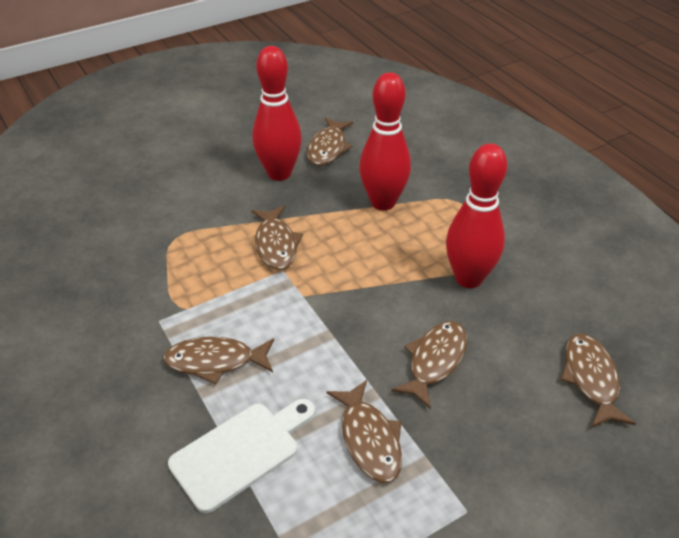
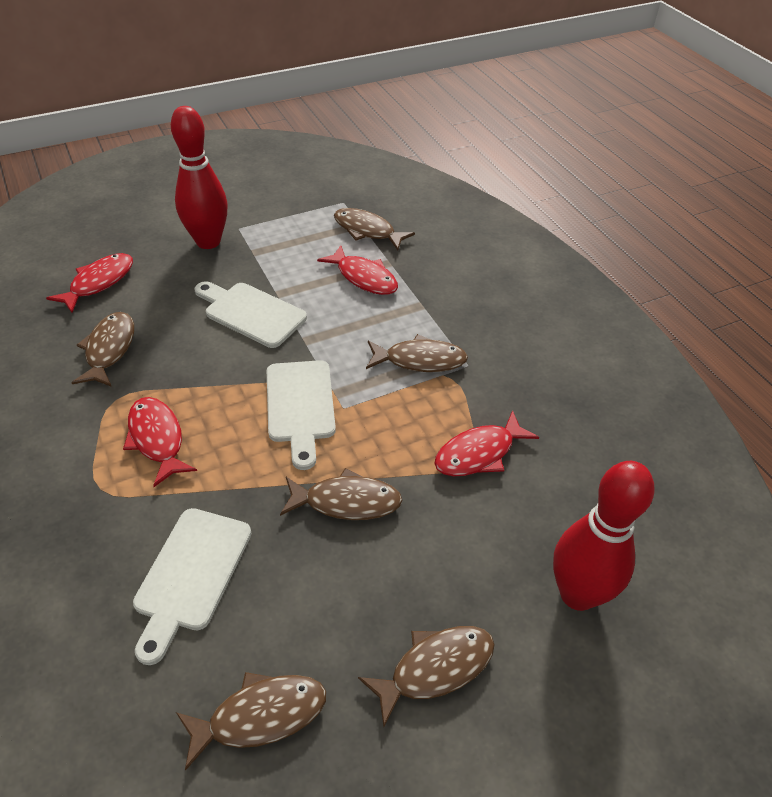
red bowling pin: [253,46,302,181] [359,72,411,211] [446,143,507,288] = 3 -> [171,106,227,249] [553,461,655,611] = 2
red fish: none = 0 -> [46,253,133,313] [123,397,197,487] [317,245,398,295] [434,410,539,476] = 4
white cutting board: [168,399,315,513] = 1 -> [133,508,251,665] [194,281,307,348] [267,360,336,470] = 3

